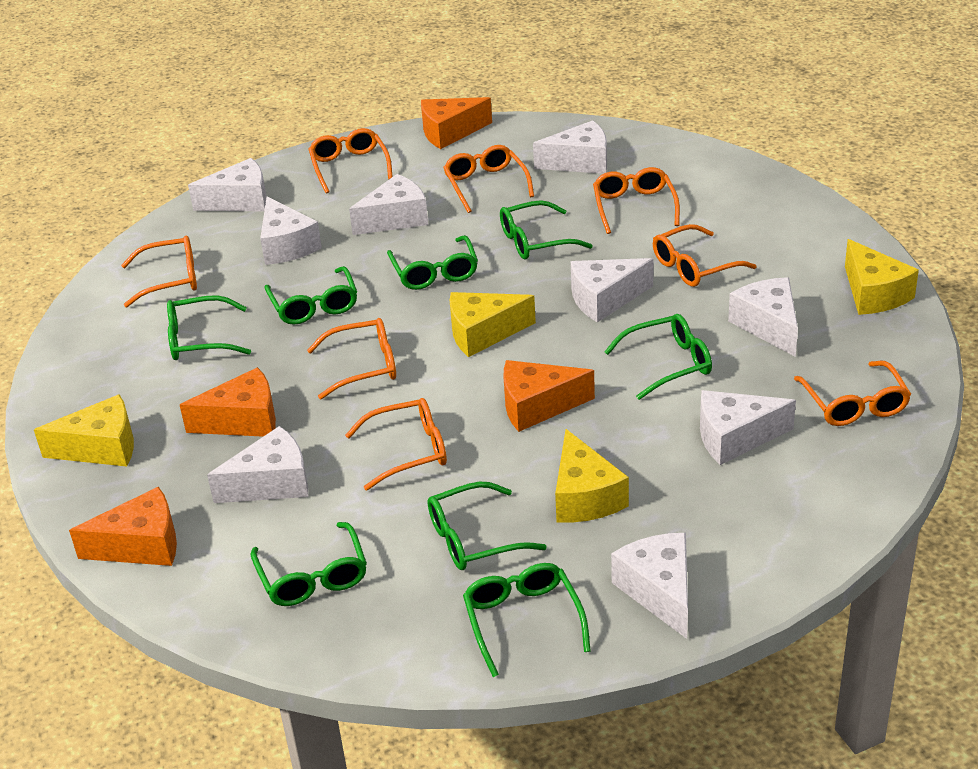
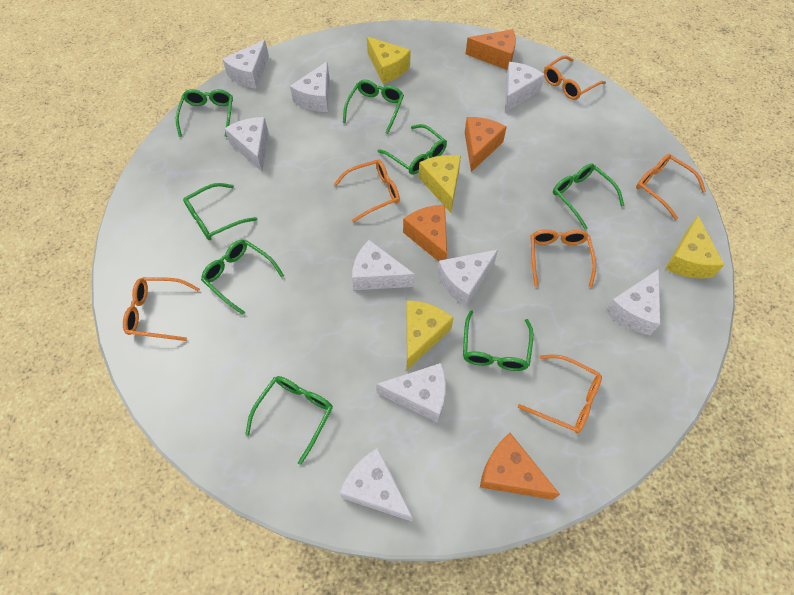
orange glasses: [121,236,197,307] [307,318,396,399] [309,128,393,194] [345,398,447,491] [443,145,534,213] [593,167,680,234] [653,224,757,287] [794,361,911,426] = 8 -> [123,277,200,341] [334,160,400,223] [518,355,602,433] [531,229,596,287] [544,56,606,100] [636,154,706,220] = 6

